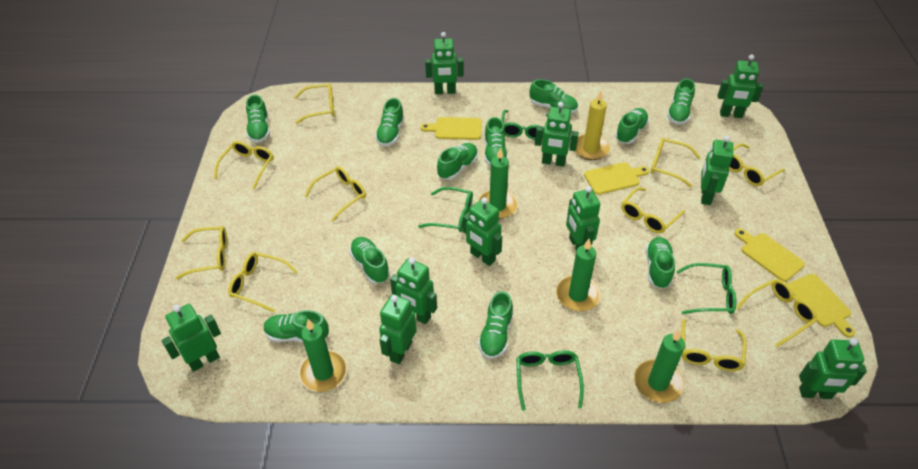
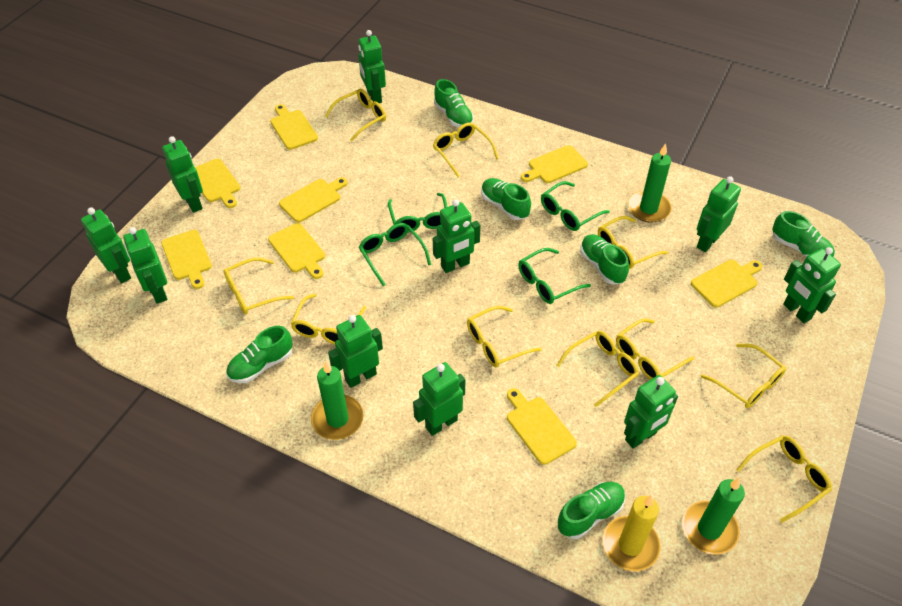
green candle: [299,319,347,392] [478,147,518,219] [556,239,601,311] [634,329,685,403] = 4 -> [311,361,363,440] [628,143,671,223] [682,478,745,555] = 3
green shoe: [246,95,270,143] [264,310,329,343] [349,237,390,284] [375,98,404,146] [437,143,478,180] [478,291,513,359] [485,117,508,166] [530,79,578,114] [615,108,649,144] [645,237,675,289] [667,79,695,124] = 11 -> [226,326,292,383] [434,79,474,128] [481,178,531,220] [557,482,625,539] [580,234,629,284] [772,211,835,257] = 6
yellow cutting board: [421,117,482,140] [584,162,649,195] [735,229,805,282] [788,274,855,338] = 4 -> [161,230,212,289] [195,159,240,208] [268,223,325,279] [270,104,318,150] [279,177,348,223] [507,388,577,465] [521,145,588,183] [691,260,762,308] = 8

